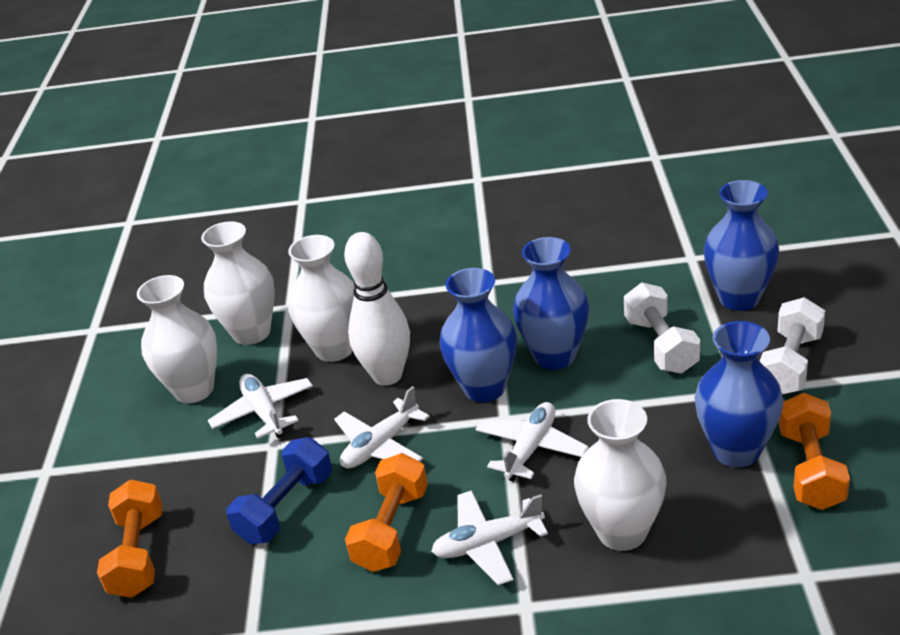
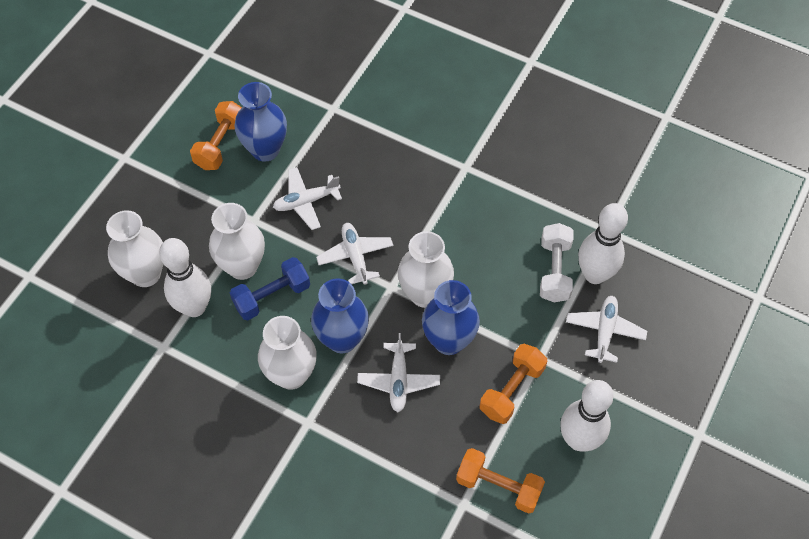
blue vase: [439,268,517,402] [513,237,589,370] [695,321,783,467] [704,180,779,311] = 4 -> [235,82,287,162] [311,278,369,353] [422,280,480,355] = 3
white bowling pin: [344,232,410,386] = 1 -> [159,238,211,317] [560,380,614,452] [578,203,628,284] = 3
white dumbbell: [624,283,700,373] [760,297,825,394] = 2 -> [540,223,574,302] = 1

